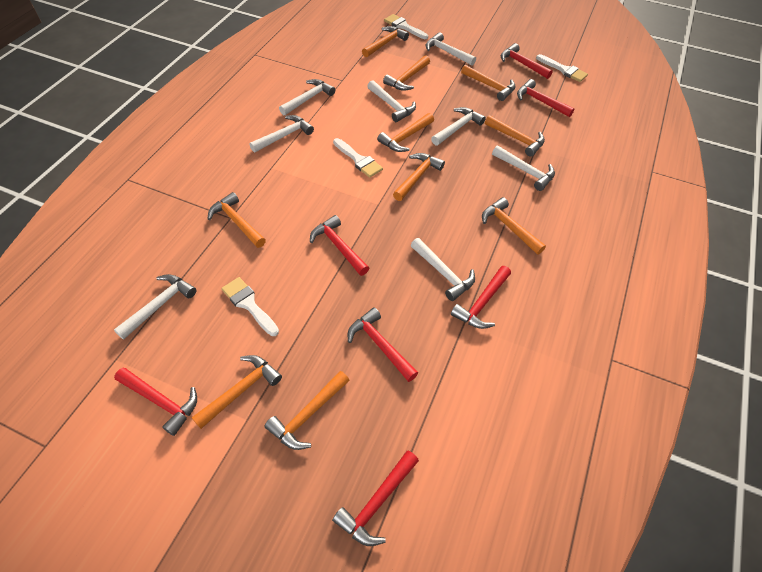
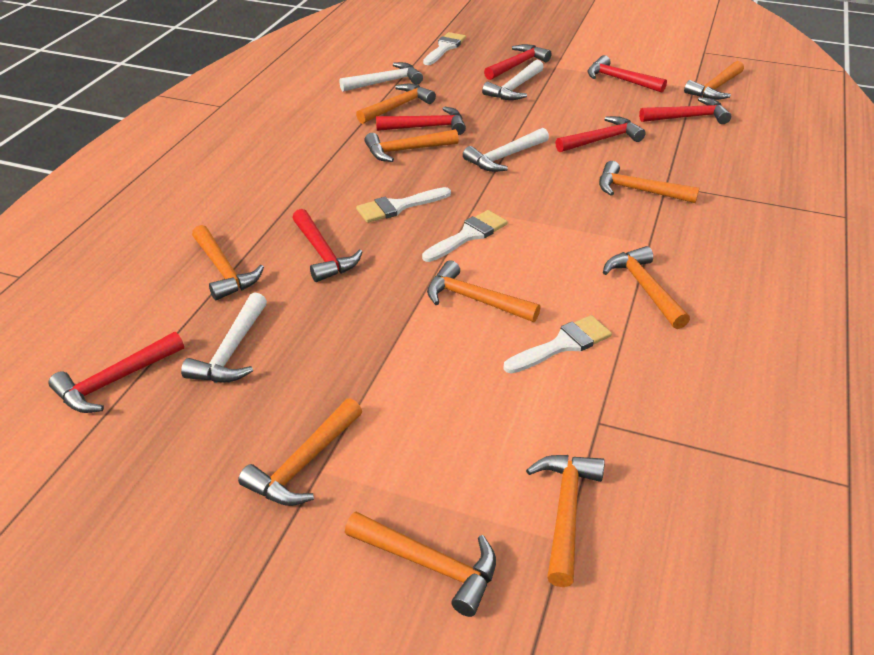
white hammer: [114,274,197,340] [249,115,314,152] [279,79,335,115] [367,80,416,122] [411,238,475,301] [425,32,476,65] [431,107,486,146] [492,146,555,191] = 8 -> [181,292,267,382] [339,62,423,92] [463,128,549,172] [482,60,544,100] = 4

